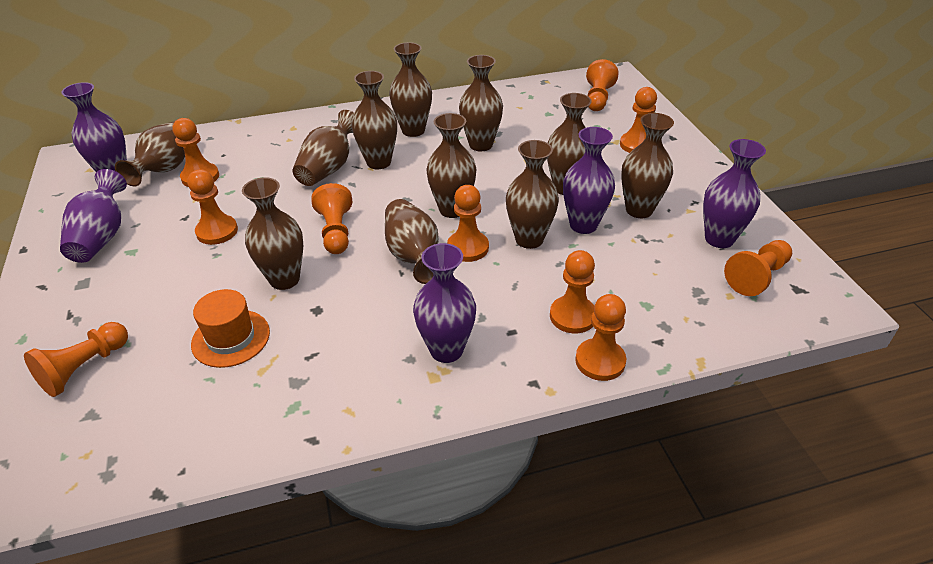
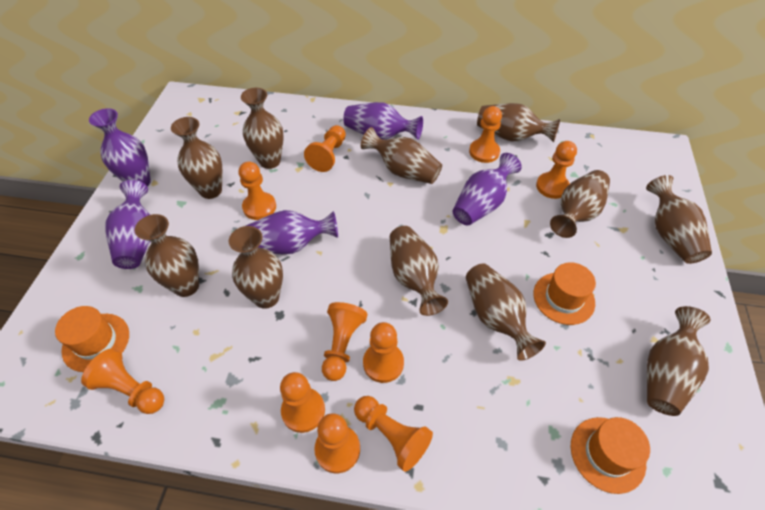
orange hat: [191,289,270,368] = 1 -> [55,306,129,372] [533,262,596,325] [571,417,650,494] = 3

